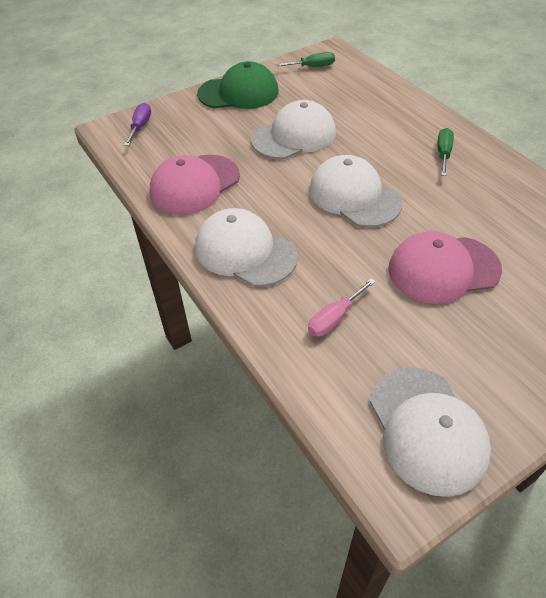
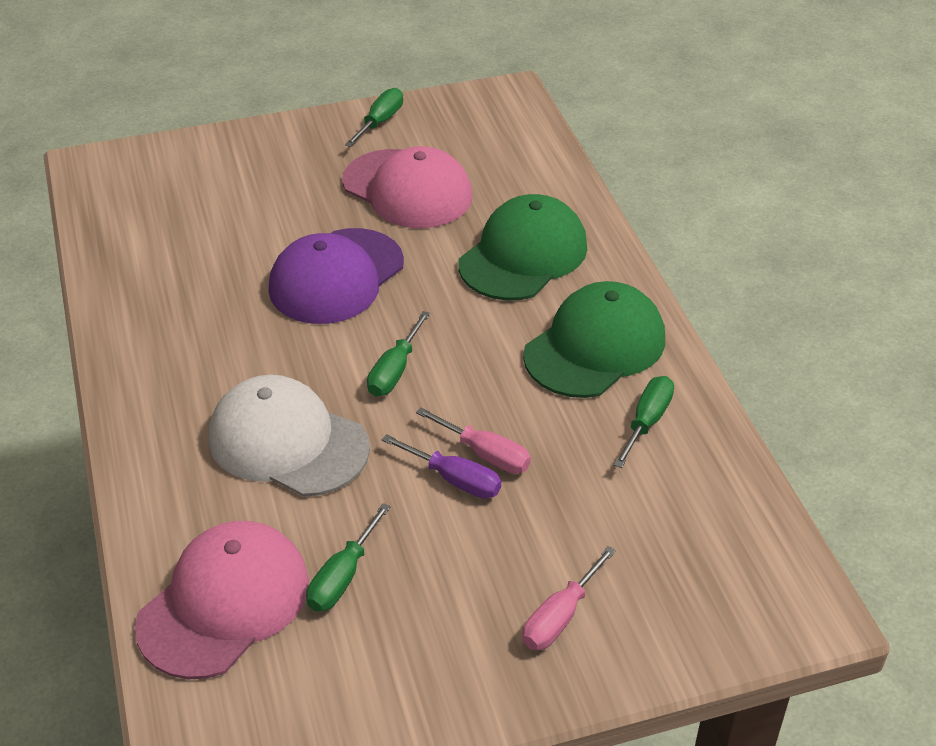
green cap: [197,61,279,109] = 1 -> [458,194,587,301] [523,281,665,398] = 2
green screwdriver: [275,52,335,67] [437,128,454,176] = 2 -> [306,503,391,612] [345,88,403,147] [367,311,430,397] [614,376,674,468] = 4
pink screwdriver: [308,279,376,336] = 1 -> [416,407,531,474] [523,546,616,650] = 2
purple cap: none = 0 -> [269,228,404,324] = 1
white cap: [195,208,298,287] [251,100,336,159] [309,155,402,227] [370,367,491,497] = 4 -> [209,375,370,497] = 1

